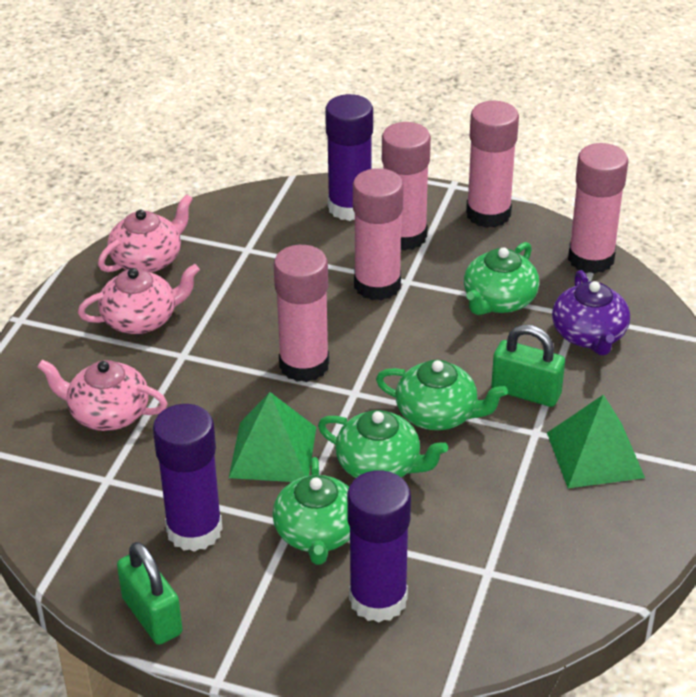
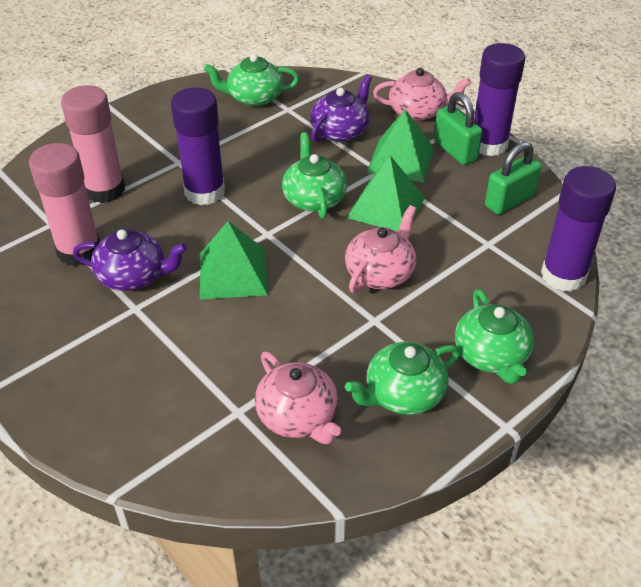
green pyramid: [229,392,316,482] [547,395,645,488] = 2 -> [200,221,268,299] [347,156,425,232] [367,109,434,183] = 3
pink glue stick: [274,245,329,382] [353,168,404,301] [382,122,431,251] [466,101,519,228] [568,143,628,274] = 5 -> [29,143,100,266] [61,85,125,203] = 2
purple teapot: [552,270,630,355] = 1 -> [73,229,187,291] [310,75,372,142] = 2

